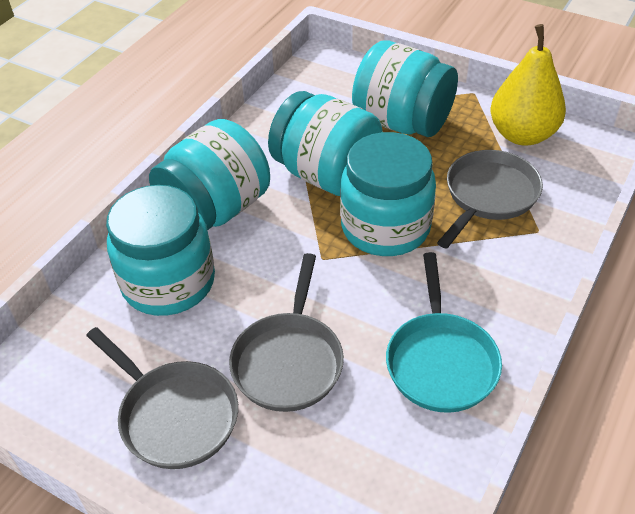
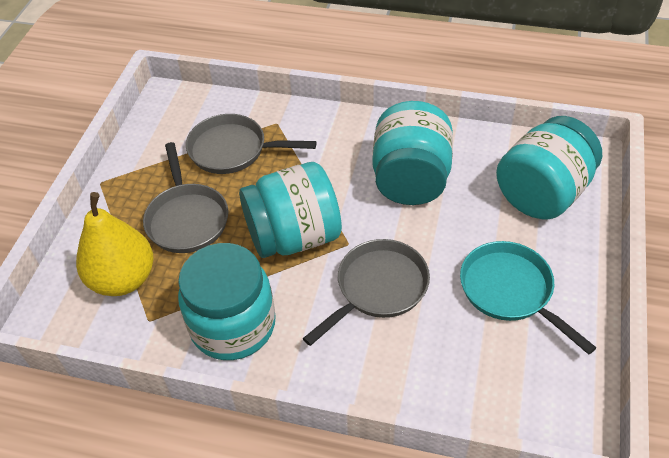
turquoise jar: [106,185,215,316] [149,119,270,230] [268,91,383,196] [340,132,436,256] [352,40,458,137] = 5 -> [178,243,276,360] [239,162,342,258] [372,101,453,205] [496,116,602,219] = 4

